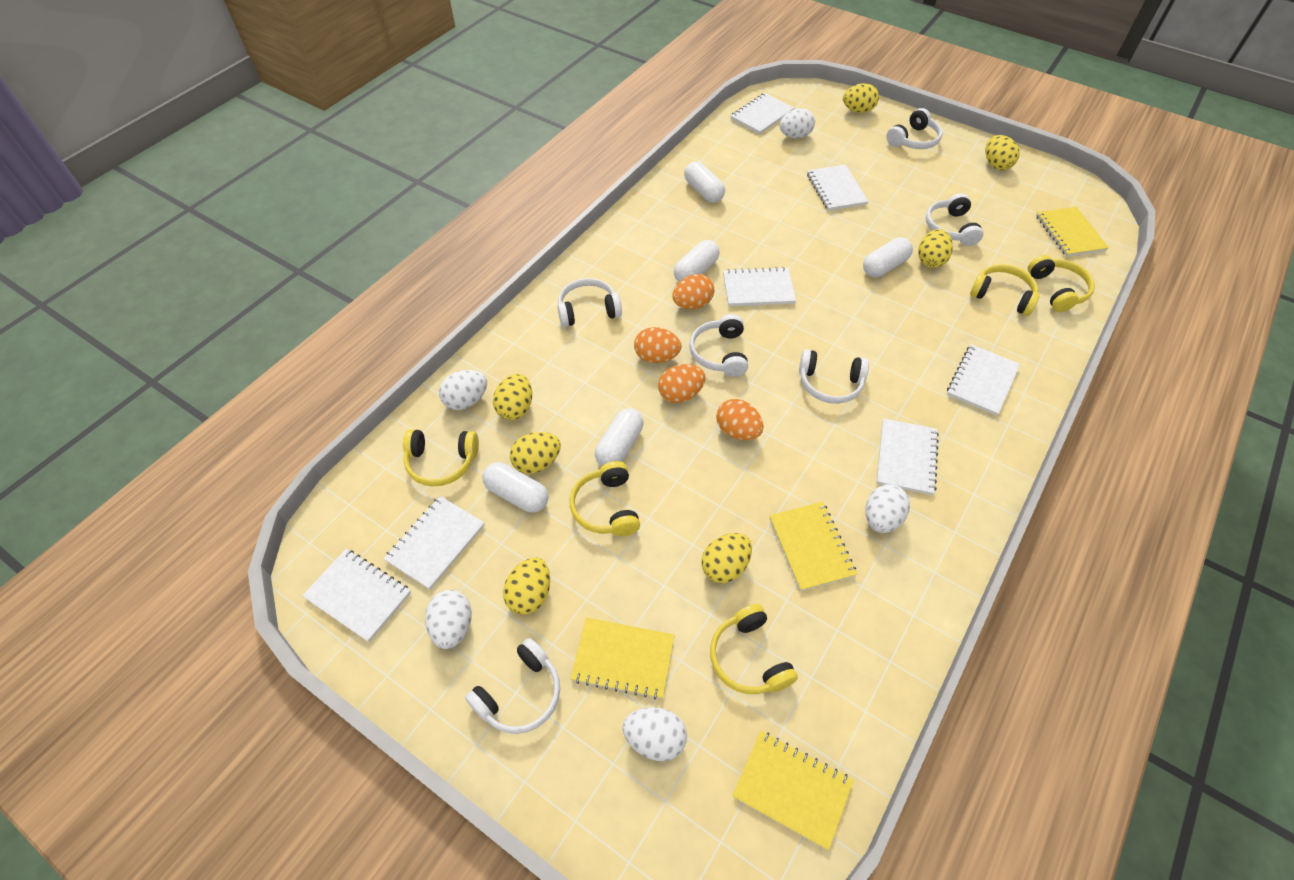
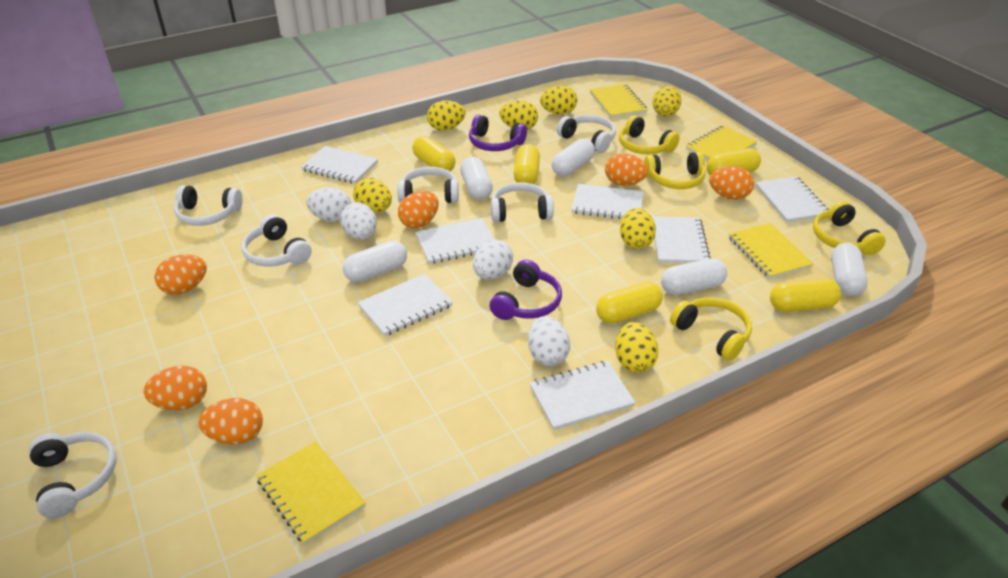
orange egg: [634,327,682,363] [658,364,706,403] [672,274,714,309] [716,399,763,440] = 4 -> [143,366,207,410] [155,254,207,295] [198,398,263,445] [398,191,439,228] [605,153,648,186] [709,166,754,200] = 6
purple headphones: none = 0 -> [469,115,527,151] [490,259,562,320] = 2
white egg: [425,590,472,649] [439,370,487,410] [622,707,687,761] [780,108,815,139] [866,484,910,533] = 5 -> [306,188,351,222] [340,202,377,240] [473,240,513,280] [528,316,570,366] = 4
yellow capsule: none = 0 -> [412,136,456,171] [513,144,540,184] [596,282,663,324] [706,148,761,176] [770,278,841,312] = 5
yellow headphones: [403,429,479,486] [570,461,640,536] [710,604,798,694] [970,264,1040,316] [1028,255,1095,312] = 5 -> [619,115,680,155] [644,152,706,189] [670,297,752,361] [813,201,886,255] = 4

